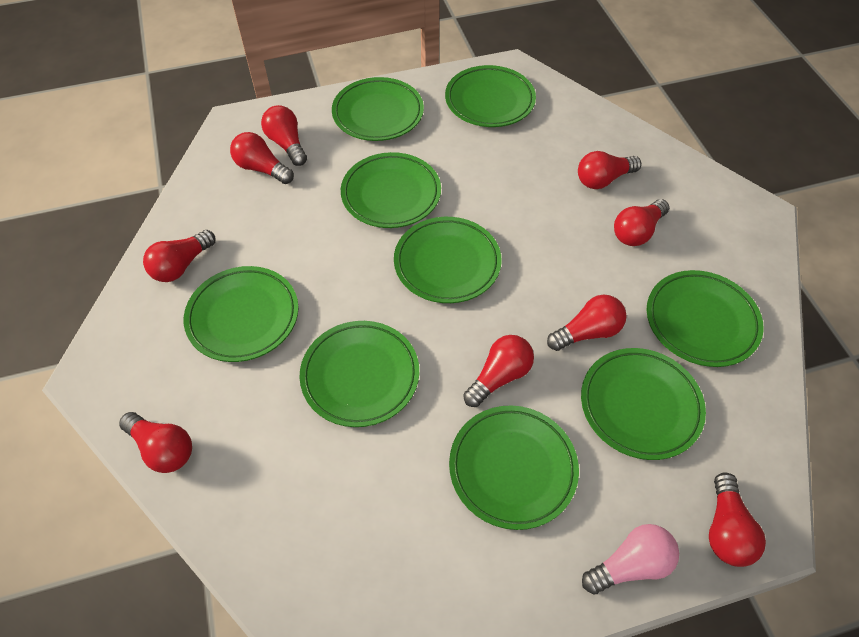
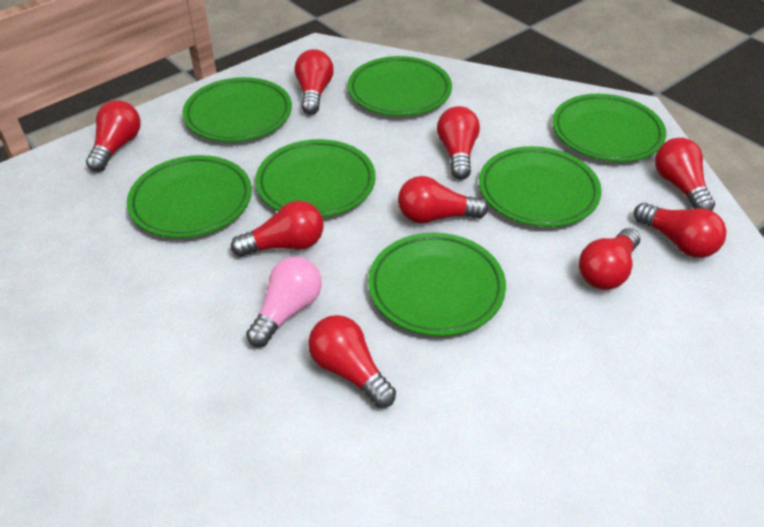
green plate: [184,266,299,362] [299,321,419,427] [332,77,424,141] [341,152,441,228] [394,217,502,303] [445,65,536,127] [449,405,579,530] [581,348,706,460] [647,270,764,367] = 9 -> [127,155,252,238] [182,77,292,142] [255,139,376,218] [348,56,452,116] [368,233,506,336] [479,146,602,227] [552,94,666,162] = 7

